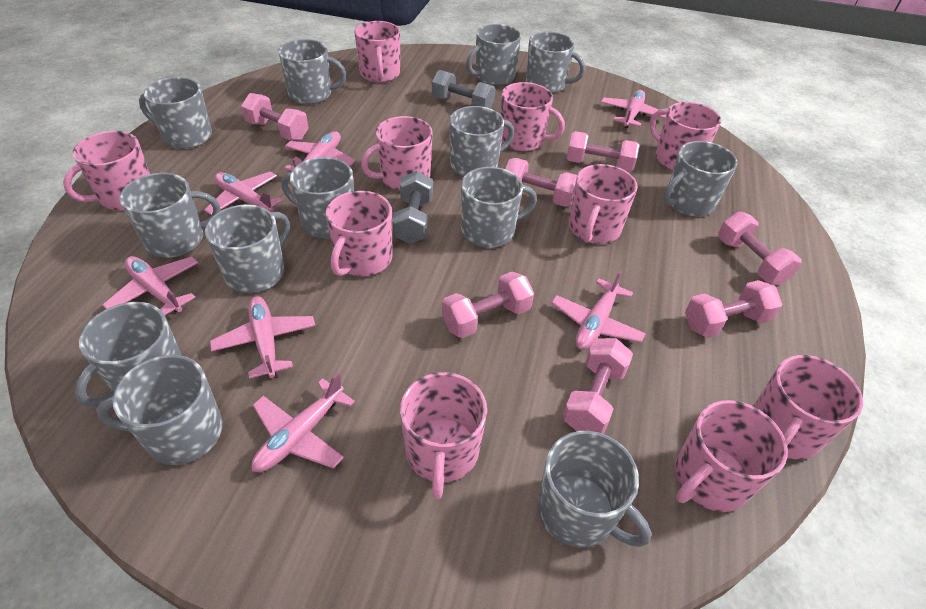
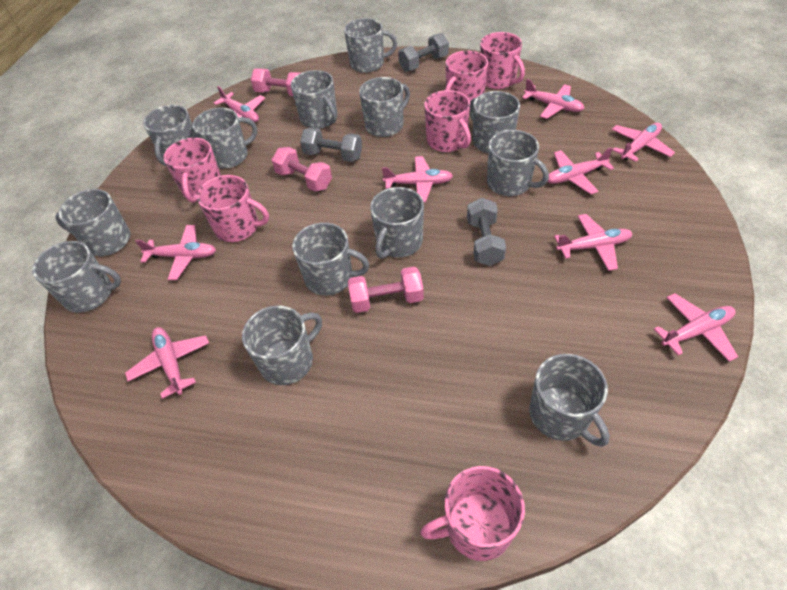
grey dumbbell: [392,171,433,244] [432,70,495,109] = 2 -> [300,127,362,162] [398,33,449,72] [467,198,506,266] = 3
pink dumbbell: [241,93,309,141] [442,272,534,338] [505,158,577,207] [563,338,633,434] [567,131,640,172] [685,280,783,338] [718,211,802,285] = 7 -> [251,68,300,96] [272,147,332,192] [348,267,424,313] = 3
pink mug: [63,131,150,211] [326,191,392,276] [354,21,400,83] [361,116,433,191] [400,372,487,499] [500,82,565,151] [569,164,638,244] [650,102,721,170] [675,400,788,512] [753,355,863,460] = 10 -> [163,138,221,203] [197,175,269,242] [420,466,525,561] [424,90,471,152] [445,51,488,101] [480,32,525,89] = 6
pink plane: [103,256,198,315] [204,172,283,215] [210,296,315,379] [251,373,355,472] [284,131,355,171] [551,269,646,350] [601,90,666,128] = 7 -> [125,327,209,399] [135,225,216,280] [213,86,265,122] [382,156,453,202] [522,79,585,119] [547,147,614,194] [554,214,633,271] [611,123,675,162] [654,293,738,362] = 9

